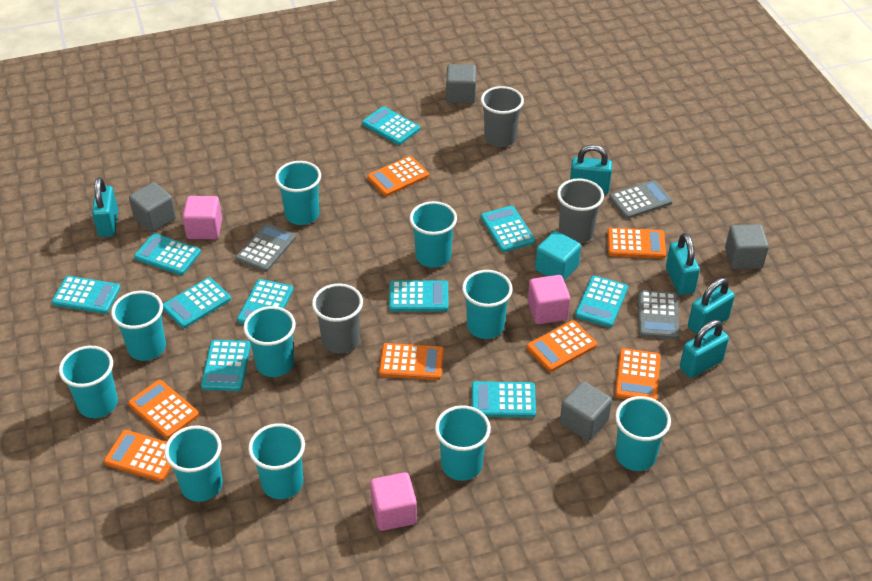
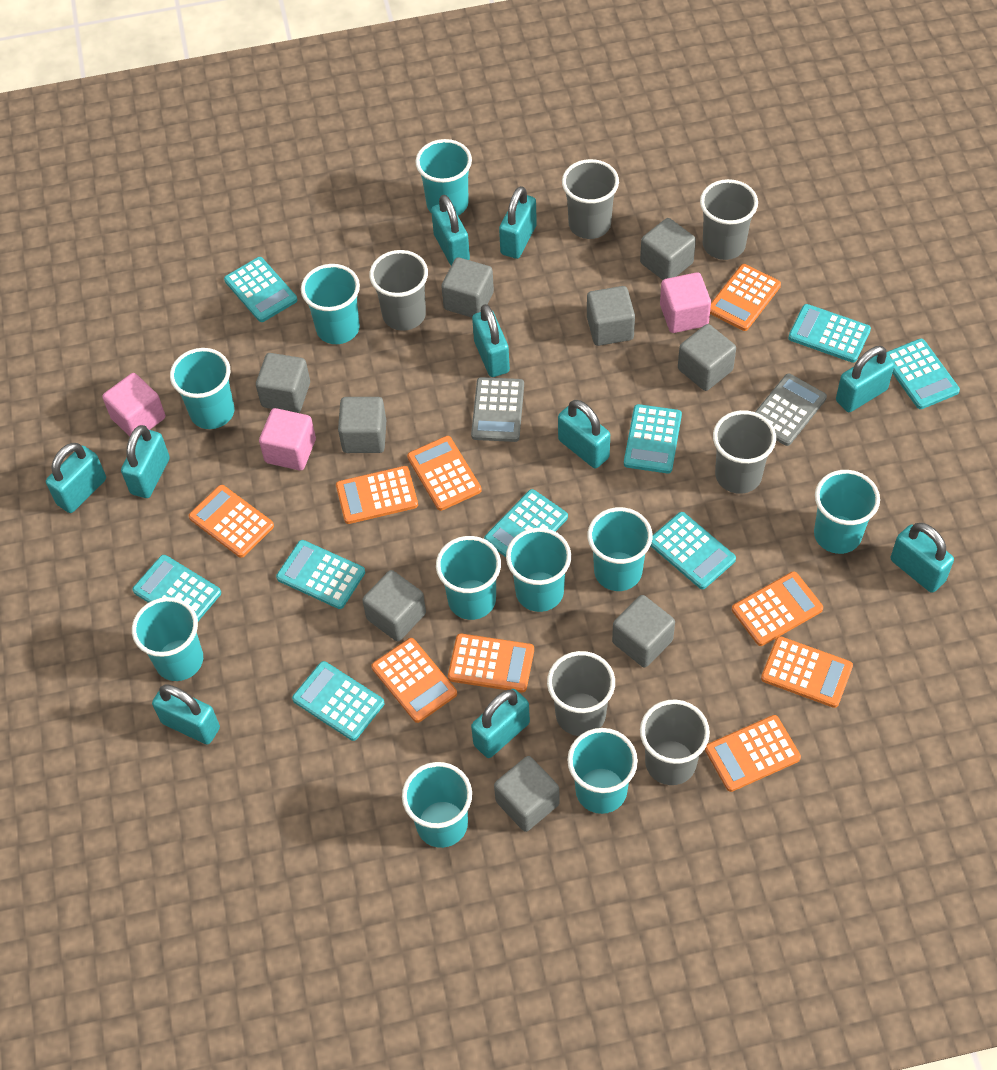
grey calculator: [236,223,296,272] [609,180,673,219] [638,290,679,339] = 3 -> [471,377,524,442] [755,373,827,446] = 2
grey cube: [129,182,176,232] [446,64,476,104] [560,381,612,441] [725,224,769,269] = 4 -> [256,353,310,413] [338,397,386,453] [362,570,426,641] [441,257,494,318] [494,756,560,832] [587,286,635,346] [612,595,675,667] [640,218,696,280] [678,324,736,391] = 9
grey cup: [312,283,363,353] [481,86,524,147] [557,178,604,243] = 3 -> [369,250,428,331] [547,651,615,736] [562,159,619,239] [640,700,710,785] [700,179,758,260] [713,410,776,494] = 6
orange calculator: [104,430,172,482] [128,380,199,439] [367,156,429,196] [379,343,444,380] [527,320,597,372] [607,228,666,259] [615,348,661,400] = 7 -> [189,485,274,558] [336,466,418,524] [372,638,457,723] [407,436,481,511] [448,633,534,693] [705,715,801,792] [710,264,781,331] [732,571,823,646] [761,636,853,708] = 9
turquoise calculator: [52,276,121,314] [134,234,201,275] [163,277,231,328] [201,340,251,391] [237,279,293,324] [362,106,420,145] [389,281,448,311] [472,381,536,418] [481,206,535,252] [575,275,628,327] = 10 -> [133,555,221,621] [224,257,297,322] [276,540,365,609] [292,661,384,741] [484,489,568,557] [624,404,682,474] [651,512,736,589] [788,304,871,363] [887,338,960,409] = 9
turquoise cube: [535,231,581,281] = 1 -> none = 0
turquoise padlock: [92,177,118,237] [570,145,612,194] [666,233,700,295] [680,320,729,378] [688,278,735,334] = 5 -> [46,443,106,513] [121,425,170,498] [152,684,220,745] [431,195,470,265] [471,689,530,758] [472,304,510,377] [499,186,537,259] [558,400,610,468] [836,346,894,412] [891,523,954,593] = 10

